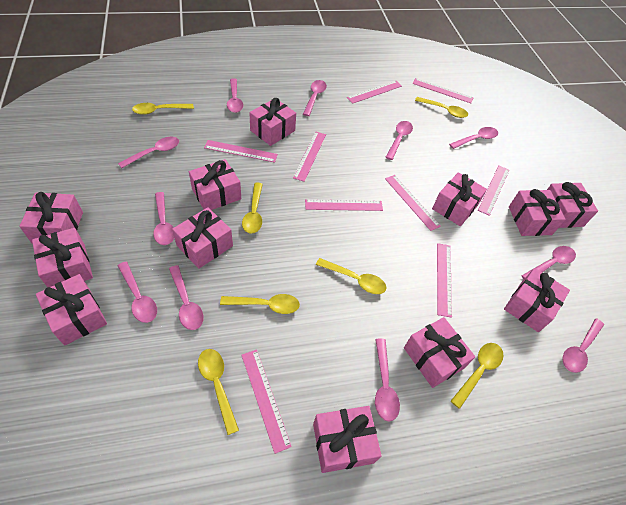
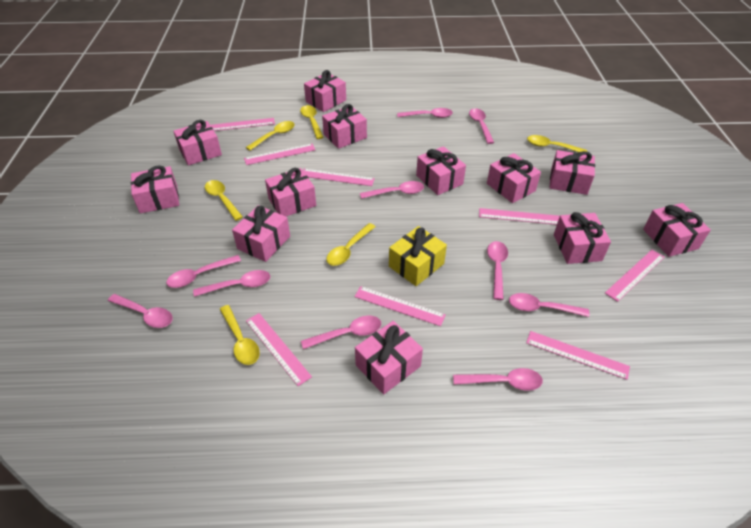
pink ruler: [204,140,278,163] [241,349,292,454] [293,131,326,182] [305,199,383,211] [347,81,402,104] [385,175,441,231] [412,78,474,103] [437,243,452,318] [478,166,510,216] = 9 -> [210,118,275,131] [244,143,315,165] [246,313,312,386] [303,169,375,186] [354,286,446,326] [479,208,560,225] [526,331,630,380] [605,250,664,302] = 8
pink spoon: [118,137,179,168] [118,262,157,323] [154,192,174,245] [169,265,204,330] [227,78,243,113] [303,80,327,116] [375,338,400,421] [386,121,413,160] [449,127,498,149] [522,246,576,279] [563,318,604,373] = 11 -> [108,294,173,328] [166,255,241,288] [193,270,270,297] [301,316,381,349] [360,181,424,199] [397,108,453,118] [453,368,543,391] [469,108,494,144] [487,241,508,300] [509,293,589,317] = 10
yellow gift: none = 0 -> [389,226,447,286] = 1
yellow spoon: [132,103,194,115] [198,349,239,435] [220,294,300,314] [242,183,263,234] [316,258,387,294] [415,97,468,118] [451,343,504,409] = 7 -> [205,180,243,221] [220,305,260,365] [246,121,295,151] [300,105,324,139] [326,223,375,266] [527,135,587,152] = 6

